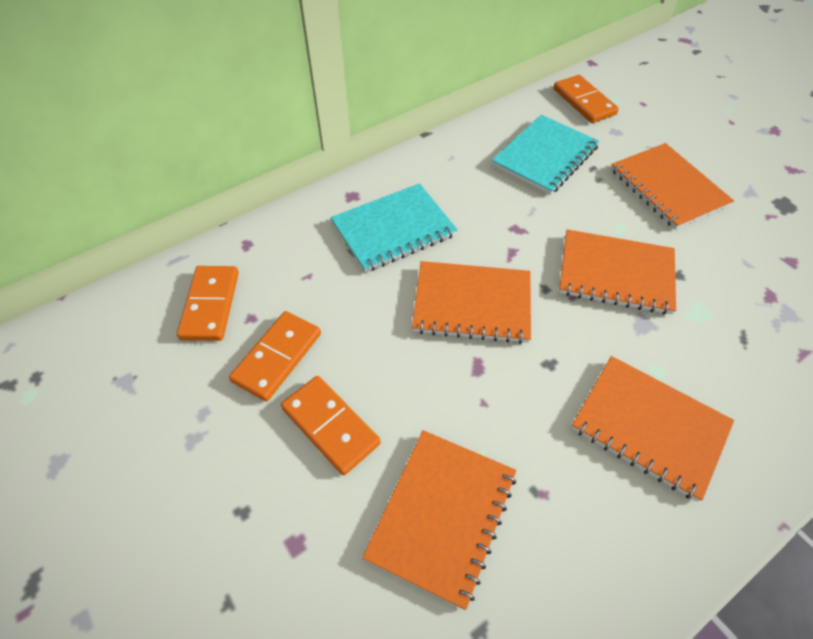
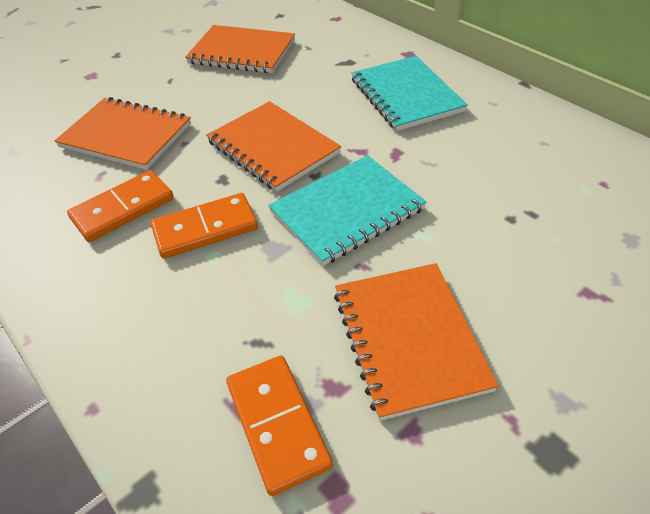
orange domino: [177,266,239,341] [229,311,321,401] [281,376,381,475] [553,75,619,123] = 4 -> [67,170,174,242] [151,193,258,259] [226,356,333,496] = 3
orange notebook: [362,430,516,610] [412,261,531,344] [559,229,676,315] [571,356,734,502] [611,143,734,229] = 5 -> [54,97,191,170] [185,25,295,73] [206,101,341,192] [334,263,499,421] = 4

